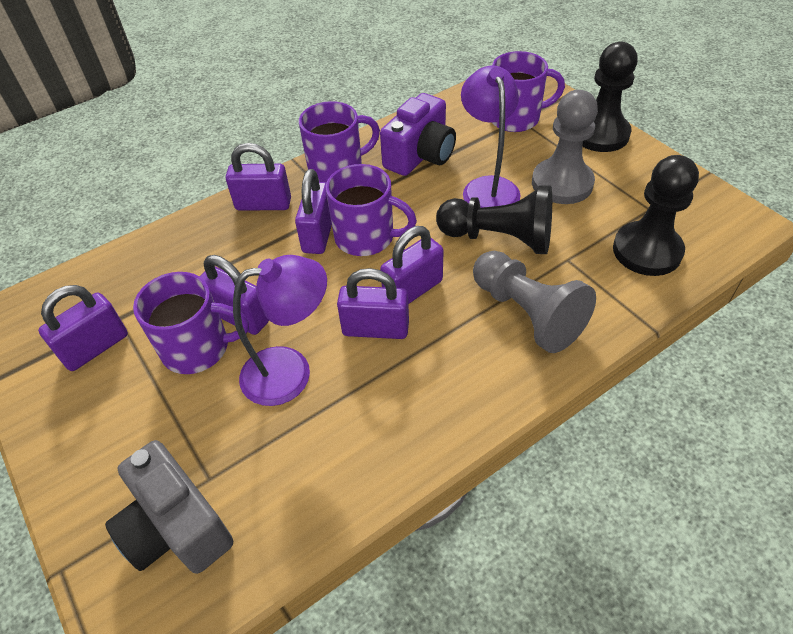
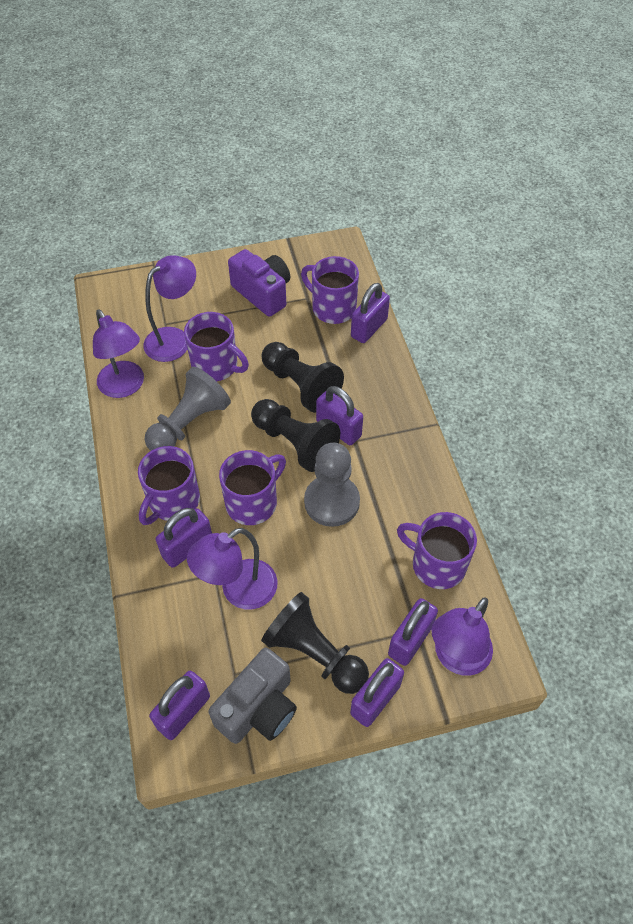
purple lamp: [233,255,327,406] [461,65,521,208] = 2 -> [93,309,144,398] [143,255,196,362] [187,528,278,609] [431,597,493,676] = 4
purple mug: [133,272,249,374] [299,101,380,183] [326,164,417,256] [491,51,565,132] = 4 -> [138,446,200,525] [184,312,249,381] [219,450,286,525] [301,256,359,324] [397,512,477,589] = 5

